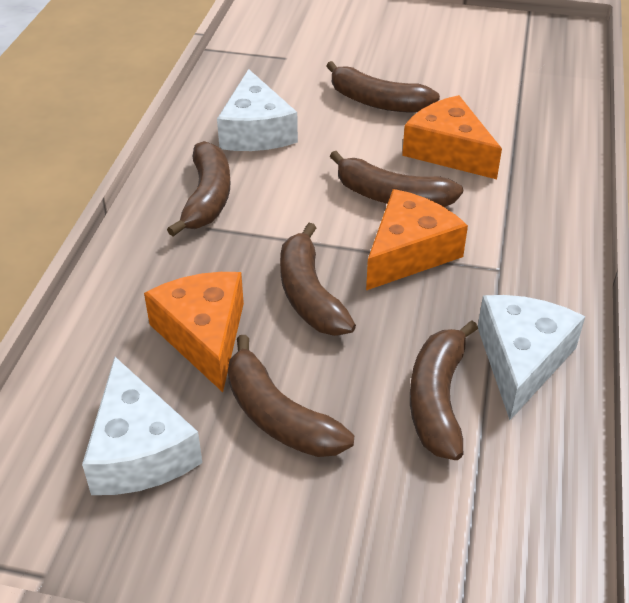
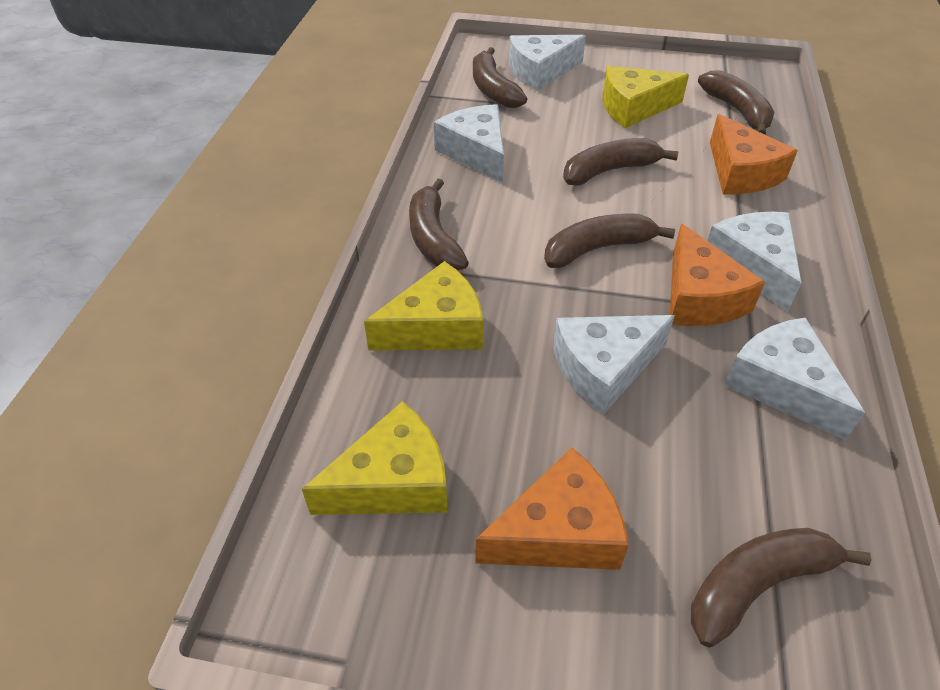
white cheese: [82,357,202,495] [217,69,298,151] [478,295,585,420] = 3 -> [434,104,504,183] [509,35,586,91] [553,315,675,415] [707,212,801,312] [724,317,865,440] = 5
yellow cheese: none = 0 -> [302,401,448,515] [364,261,483,350] [603,66,689,128] = 3

